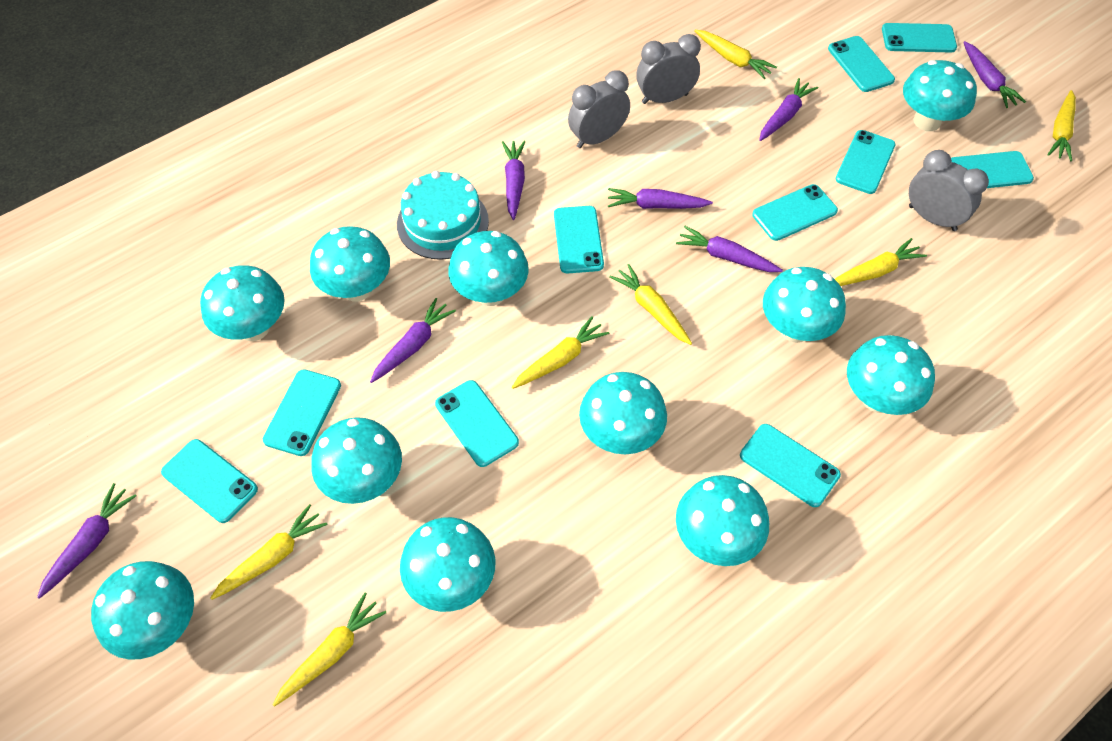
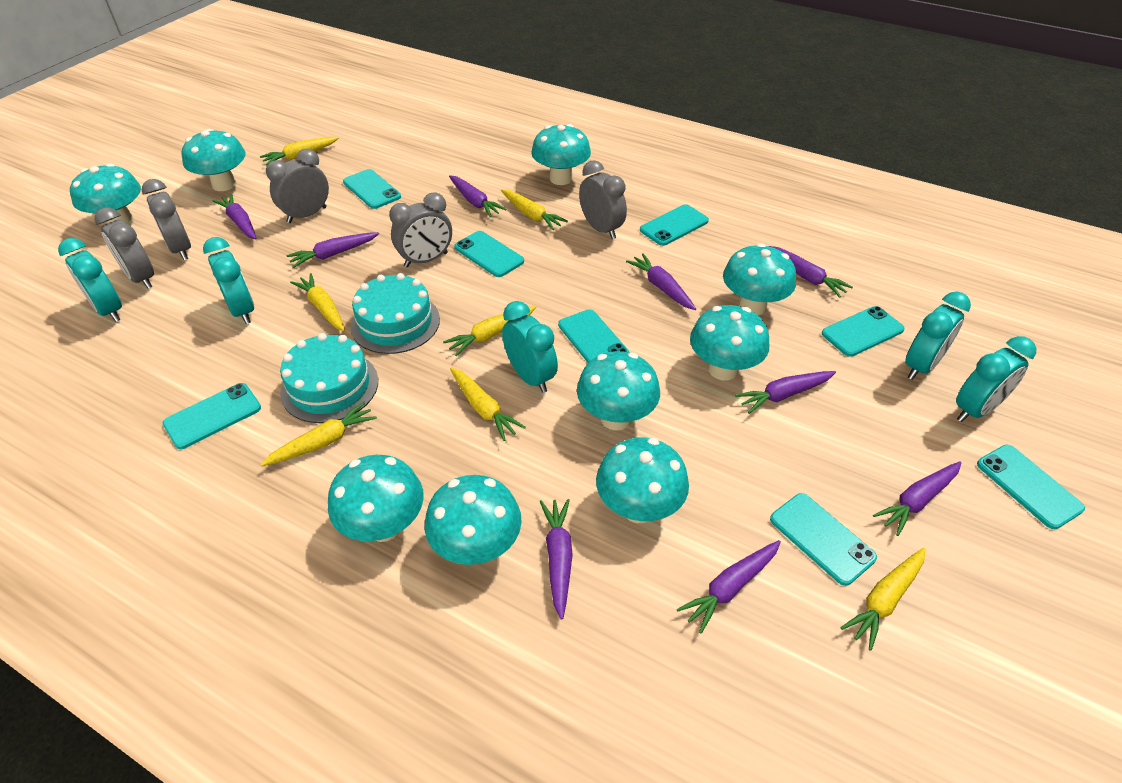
grey clock: [568,70,630,148] [636,34,701,104] [909,150,989,231] = 3 -> [95,208,154,289] [142,179,191,260] [266,149,329,223] [389,192,452,267] [579,160,627,239] = 5
purple carrot: [37,483,137,599] [370,298,456,383] [502,141,526,220] [608,188,713,209] [676,226,783,272] [759,78,818,141] [963,41,1026,108] = 7 -> [212,194,256,239] [286,232,379,268] [449,175,507,217] [540,499,573,620] [626,253,696,310] [677,540,781,634] [735,371,836,414] [769,246,853,298] [873,461,962,536] = 9
turquoise cake: [397,171,489,260] = 1 -> [280,333,378,423] [350,273,440,354] = 2
turquoise clock: none = 0 -> [58,238,122,322] [203,237,254,324] [502,301,558,393] [905,292,971,380] [956,336,1036,422] = 5
turquoise mushroom: [91,561,194,660] [200,265,285,341] [310,226,390,301] [311,417,402,504] [400,517,495,612] [448,231,529,306] [579,372,667,454] [676,475,769,566] [763,267,846,343] [847,335,935,415] [903,60,977,131] = 11 -> [70,163,141,225] [182,129,246,191] [328,455,424,542] [425,475,522,565] [531,124,591,185] [577,351,660,431] [596,437,689,523] [690,305,769,380] [723,243,796,315] = 9
turquoise phone: [161,439,258,523] [263,369,341,456] [435,380,519,467] [554,206,604,274] [740,424,841,507] [752,184,838,241] [828,36,895,92] [836,130,896,194] [882,23,957,52] [951,151,1034,188] = 10 -> [163,383,261,449] [343,169,401,209] [454,231,524,277] [558,309,630,363] [640,204,709,246] [770,493,877,586] [822,306,905,357] [977,445,1085,529] = 8

